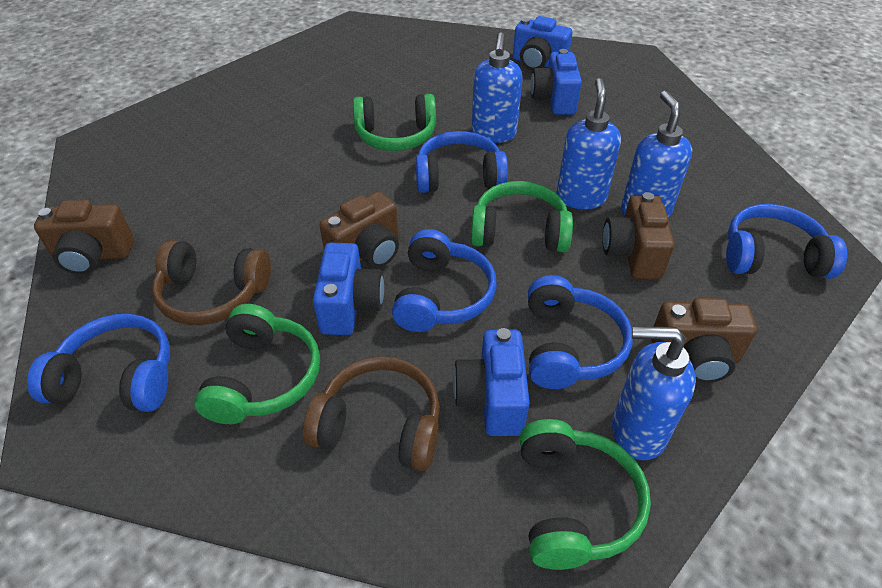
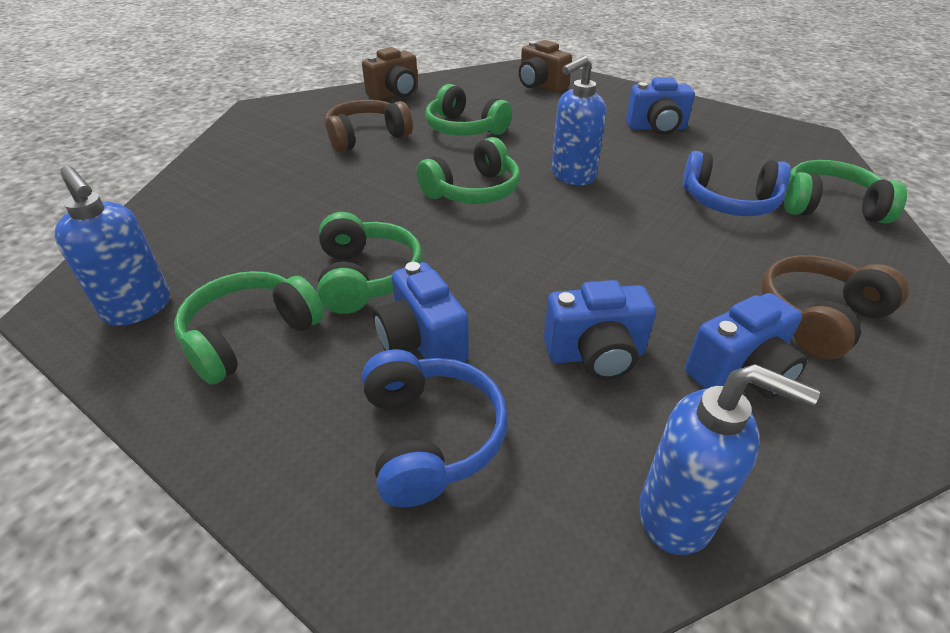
blue headphones: [27,314,170,412] [392,229,497,332] [416,131,508,193] [528,275,633,389] [726,204,847,279] = 5 -> [362,349,508,507] [683,151,791,216] = 2
blue soap dispenser: [472,32,523,143] [556,78,621,209] [612,326,696,460] [621,91,692,217] = 4 -> [54,166,170,326] [551,56,606,185] [639,364,820,555] = 3
brown camera: [34,200,134,275] [319,191,399,268] [602,192,674,279] [651,298,757,383] = 4 -> [362,47,418,100] [519,40,572,92] = 2
green headphones: [194,304,320,424] [353,94,436,151] [471,181,573,252] [519,419,651,570] = 4 -> [174,271,324,385] [317,212,422,314] [417,137,520,204] [425,84,512,136] [784,160,907,224] = 5

